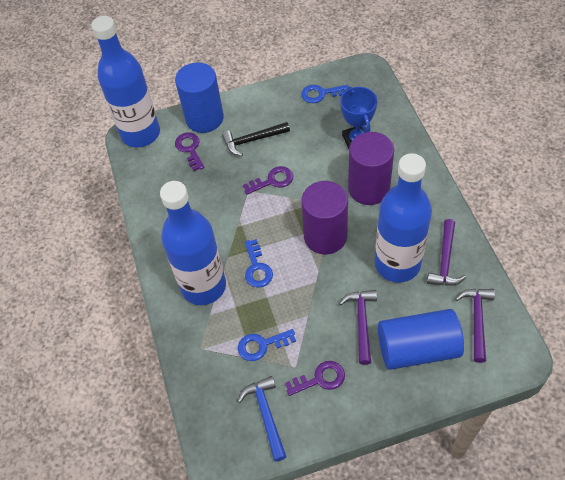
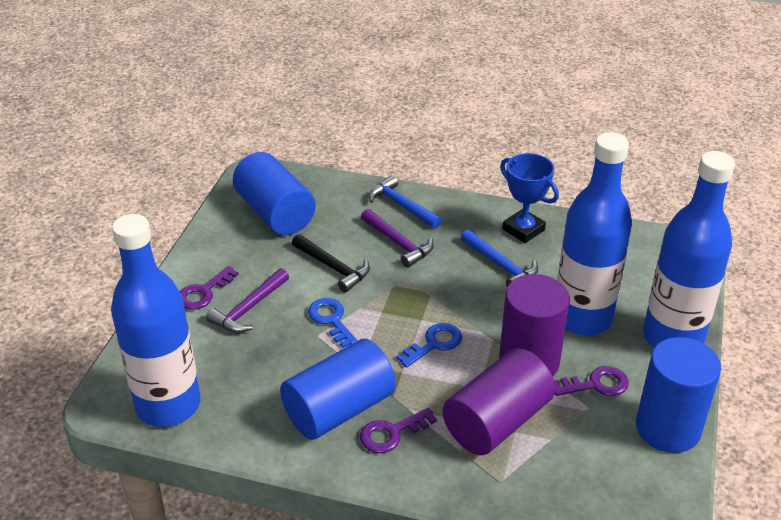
blue cylinder: [175,62,224,133] [378,309,464,370] = 2 -> [233,152,316,235] [280,339,396,440] [636,337,721,453] = 3
blue hammer: [238,376,287,462] = 1 -> [368,175,442,229] [461,229,538,287] = 2
blue key: [238,329,296,361] [245,239,273,288] [301,85,348,103] = 3 -> [308,298,358,348] [396,323,462,368] = 2
purple hammer: [339,290,377,365] [427,219,466,285] [455,289,495,363] = 3 -> [206,268,289,333] [361,209,434,268] = 2

